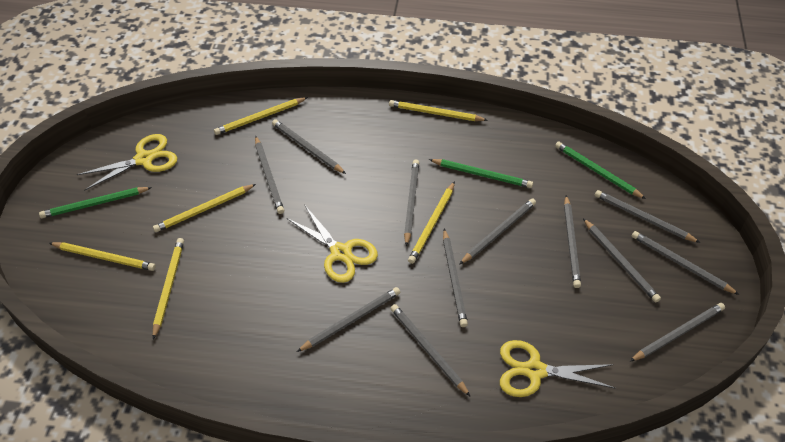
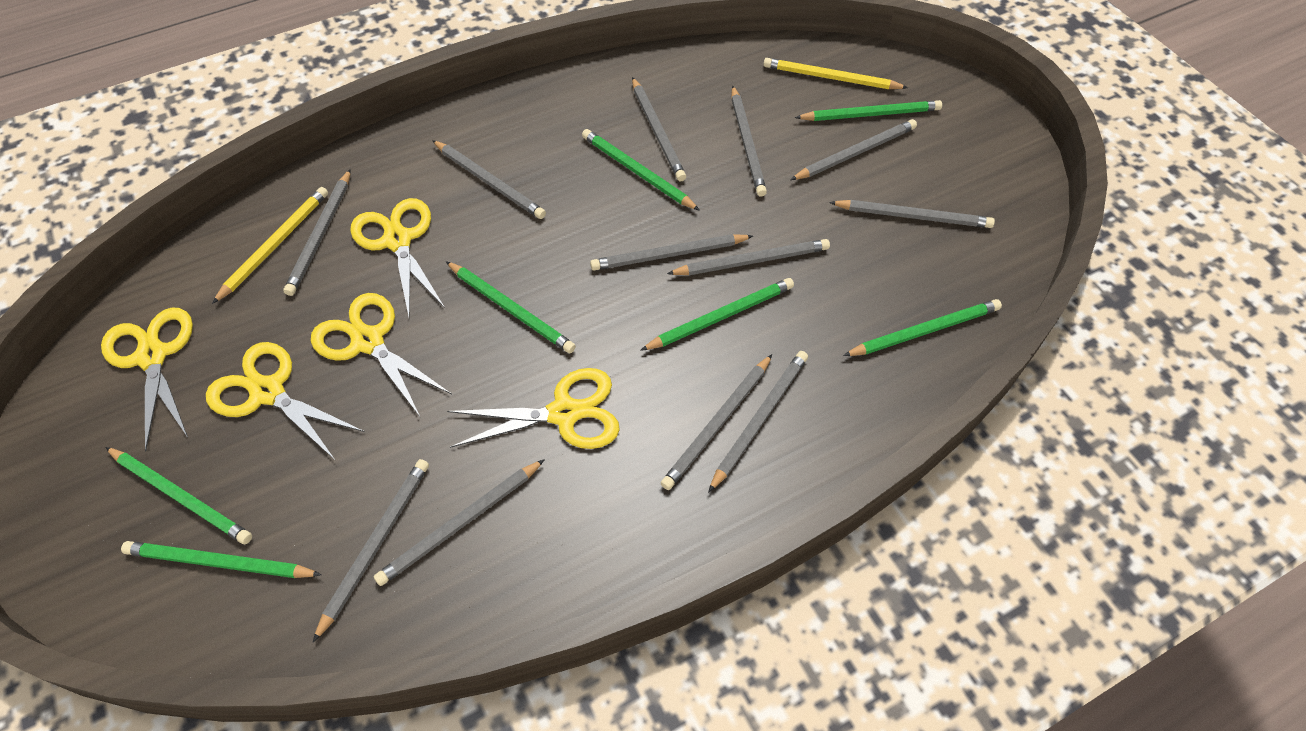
green pencil: [39,187,152,218] [429,159,533,188] [555,141,646,199] = 3 -> [105,447,252,544] [121,541,322,578] [446,261,576,353] [582,129,700,211] [640,278,794,351] [795,100,942,121] [843,299,1002,356] = 7
yellow pencil: [49,242,156,271] [153,184,256,232] [153,238,184,339] [214,97,308,135] [389,100,487,121] [408,181,455,264] = 6 -> [212,187,328,304] [763,58,908,89] = 2
yellow scissors: [77,134,177,191] [287,206,378,283] [500,340,616,397] = 3 -> [101,307,193,452] [206,342,364,461] [311,293,452,416] [350,198,445,320] [447,368,620,449] = 5

